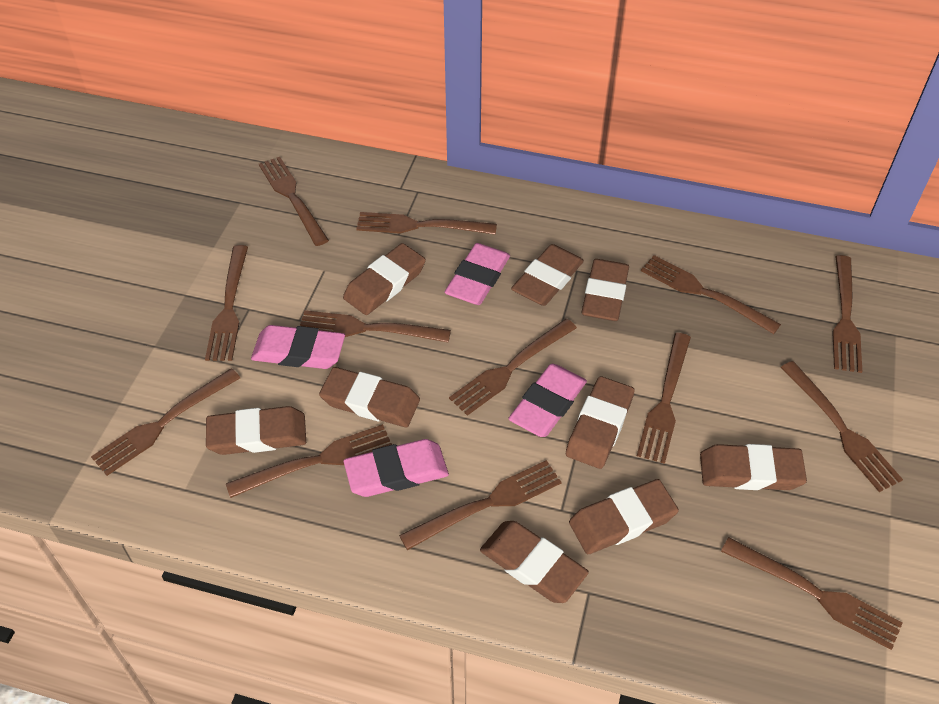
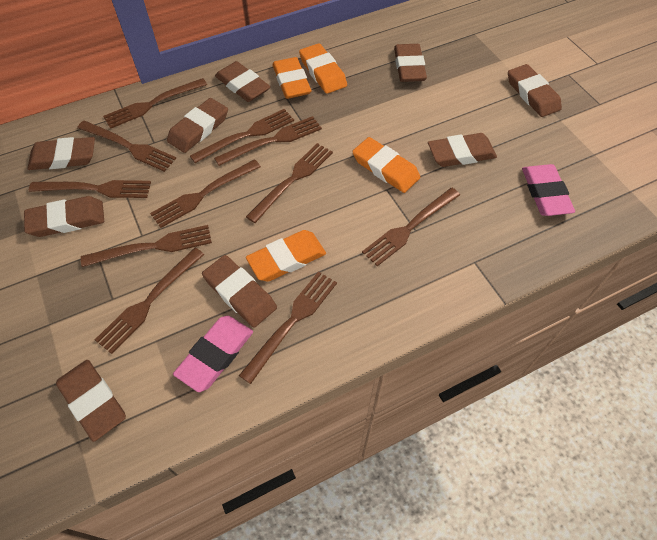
brown fork: [91,368,240,476] [205,245,248,361] [226,424,392,498] [259,157,329,246] [300,310,451,343] [356,212,497,235] [399,460,561,550] [449,319,577,416] [637,333,691,464] [641,255,781,334] [721,537,903,650] [780,361,903,492] [832,255,862,373] = 13 -> [29,180,151,198] [77,121,176,172] [81,225,212,267] [95,248,205,354] [103,78,207,129] [150,159,261,228] [190,109,294,163] [214,116,322,166] [239,271,337,384] [246,143,333,223] [362,188,460,266] = 11
orange eraser: none = 0 -> [246,230,326,282] [272,57,312,99] [299,43,347,94] [352,137,420,193] = 4
pink eraser: [251,325,345,369] [343,439,449,497] [444,243,510,305] [508,364,587,437] = 4 -> [173,316,253,392] [522,164,575,216] = 2

